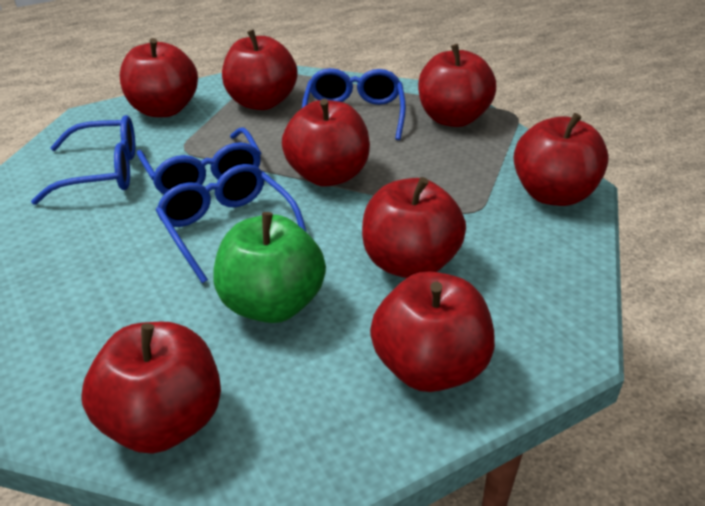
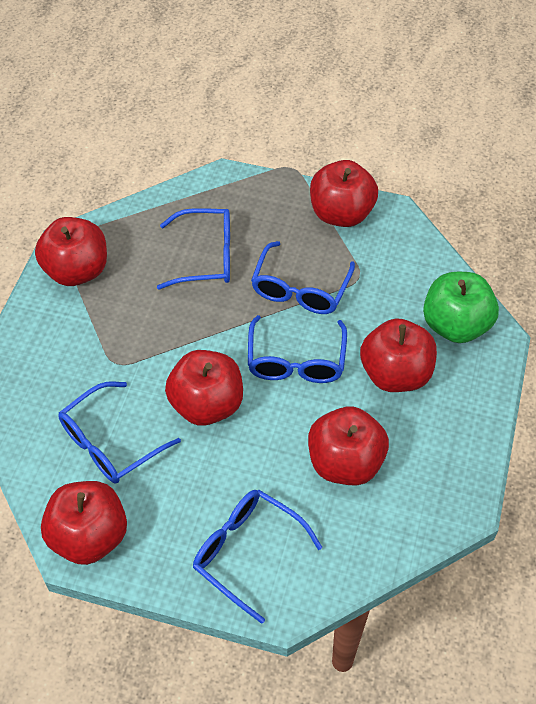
blue glasses: [31,115,135,205] [137,127,261,194] [156,164,306,283] [302,68,406,140] = 4 -> [58,381,181,484] [157,208,230,290] [193,490,322,624] [248,315,347,383] [251,241,355,314] = 5
red apple: [81,322,221,454] [120,38,198,117] [222,29,298,110] [282,99,370,187] [362,177,466,278] [370,271,495,392] [418,44,496,127] [514,113,609,206] = 8 -> [35,217,107,286] [41,481,127,565] [165,350,243,426] [308,407,389,485] [310,160,378,227] [360,318,437,392] = 6

